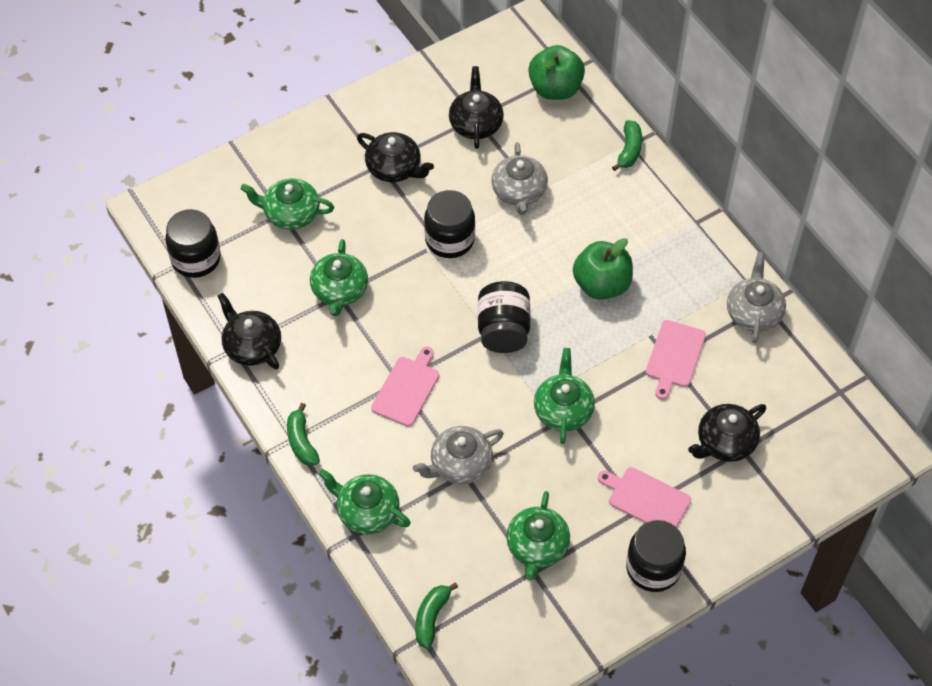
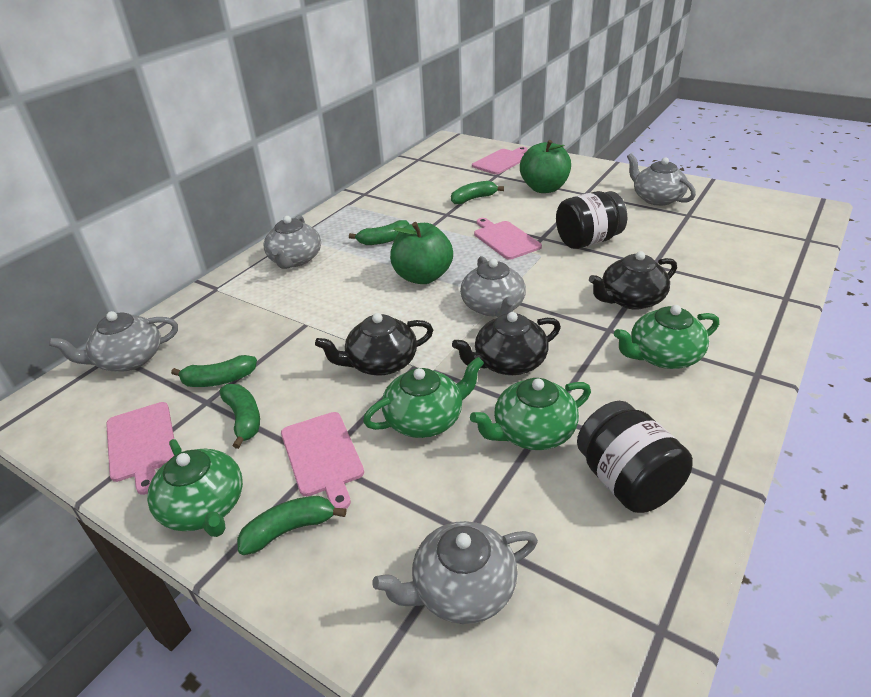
black jar: [165,209,221,278] [424,190,475,258] [478,281,530,353] [626,520,686,592] = 4 -> [556,191,627,249] [577,401,693,513] = 2
black teapot: [218,293,281,369] [357,132,434,182] [449,66,504,149] [688,404,766,462] = 4 -> [315,313,433,376] [452,312,561,375] [589,251,677,310] = 3
green banana: [287,403,320,466] [415,582,458,649] [612,120,642,171] = 3 -> [171,355,257,387] [220,384,260,449] [237,496,346,555] [349,220,410,245] [451,181,504,204] = 5
green teapot: [241,178,334,230] [310,239,368,316] [318,469,411,534] [506,491,570,580] [534,348,595,444] = 5 -> [147,439,243,537] [363,357,484,438] [470,378,591,450] [614,305,719,369] = 4
grey teapot: [413,426,504,484] [491,142,548,215] [727,252,786,343] = 3 -> [49,311,178,372] [263,215,321,269] [372,521,538,624] [460,256,526,317] [627,154,696,206] = 5
pink cutting board: [371,347,439,427] [598,467,691,527] [646,320,706,400] = 3 -> [106,402,174,495] [281,412,364,509] [472,147,527,174] [474,218,542,260] = 4

